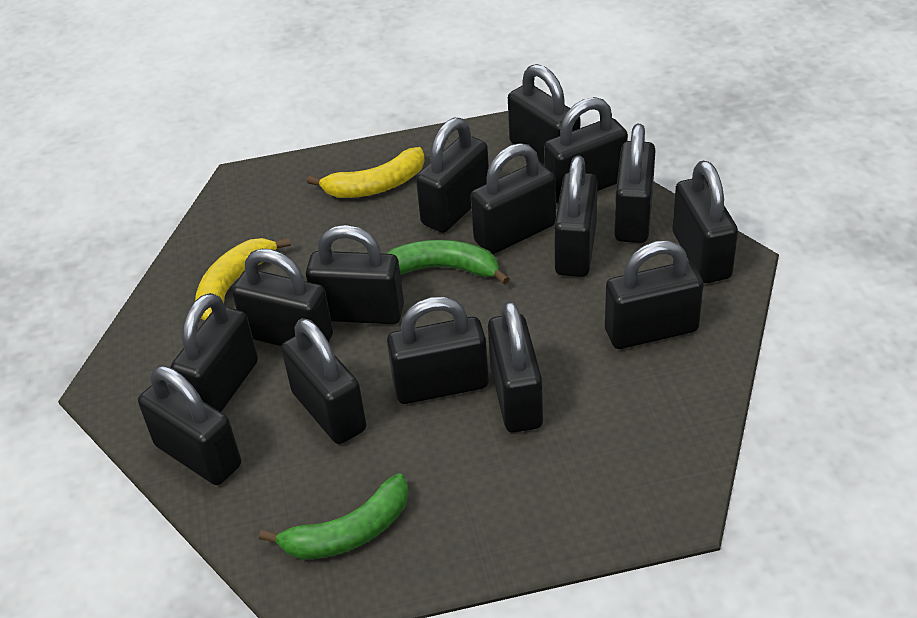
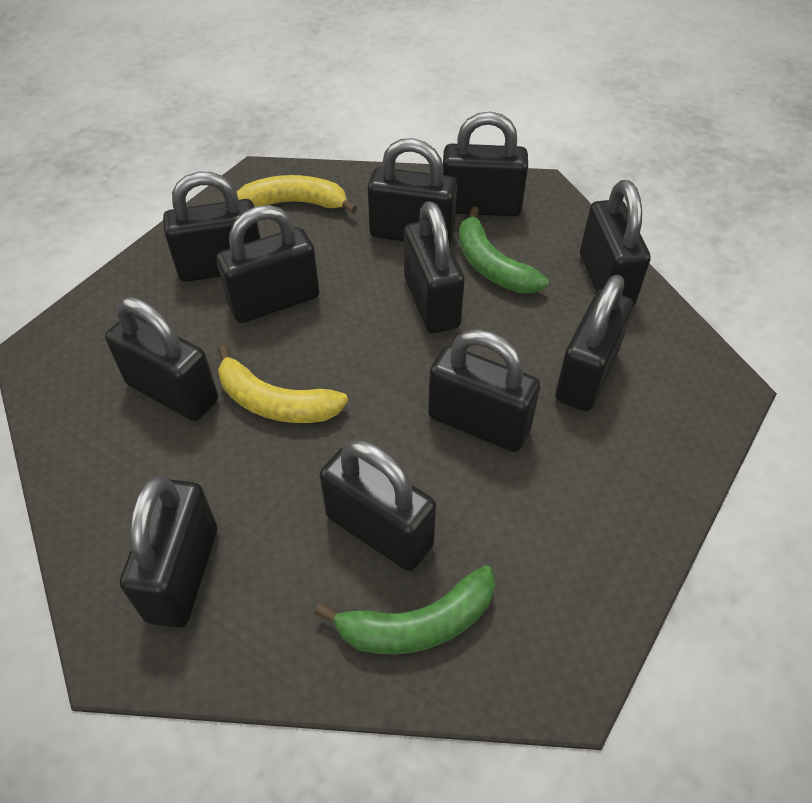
black padlock: [138,366,241,485] [171,293,258,412] [232,249,333,346] [281,318,366,444] [306,225,404,324] [387,296,489,404] [416,118,489,233] [470,143,556,254] [488,301,543,433] [508,64,580,165] [544,97,628,204] [554,156,598,277] [605,240,704,349] [614,124,655,243] [672,161,738,283] = 15 -> [105,297,218,421] [120,476,217,628] [163,172,261,282] [216,205,319,323] [320,439,436,571] [368,138,457,244] [404,201,465,333] [428,329,540,452] [443,112,528,216] [555,275,634,411] [580,180,651,305] = 11

